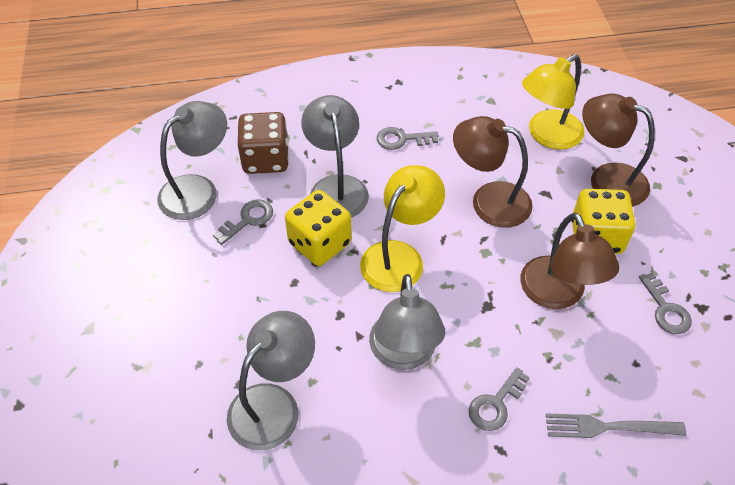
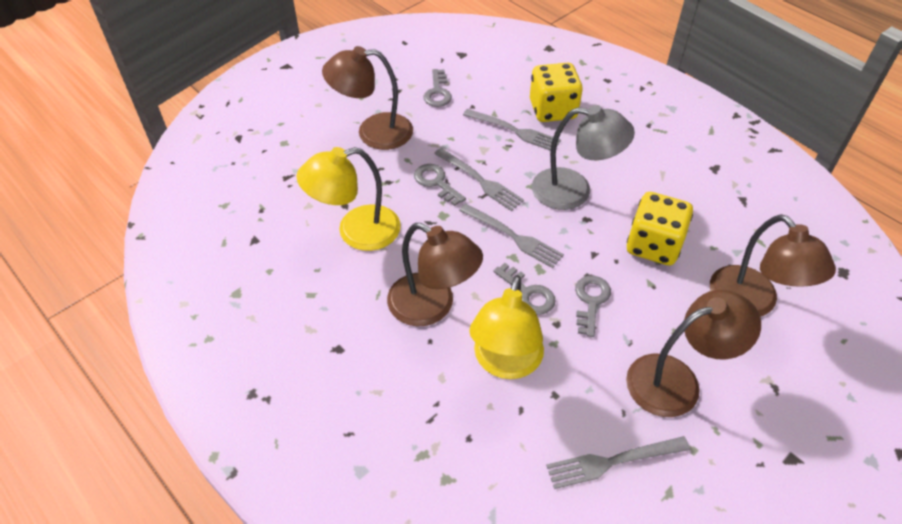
brown dice: [238,112,289,174] = 1 -> none = 0
brown lamp: [453,116,533,228] [520,213,620,309] [582,94,655,207] = 3 -> [322,46,413,150] [387,223,483,327] [626,290,761,417] [710,214,836,317] = 4
grey fork: [546,413,686,438] = 1 -> [434,148,524,211] [459,204,564,268] [463,109,561,151] [546,436,690,489] = 4
grey lamp: [157,101,227,220] [227,311,315,450] [301,95,369,218] [369,274,445,370] = 4 -> [532,105,635,210] = 1

